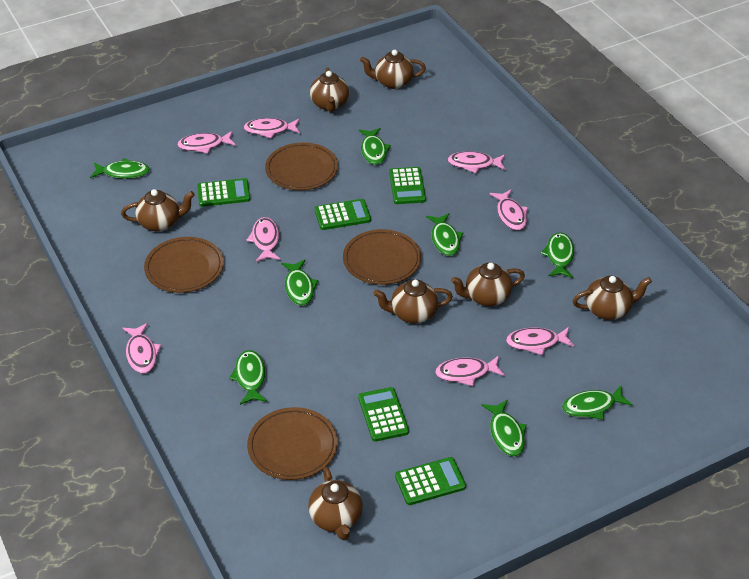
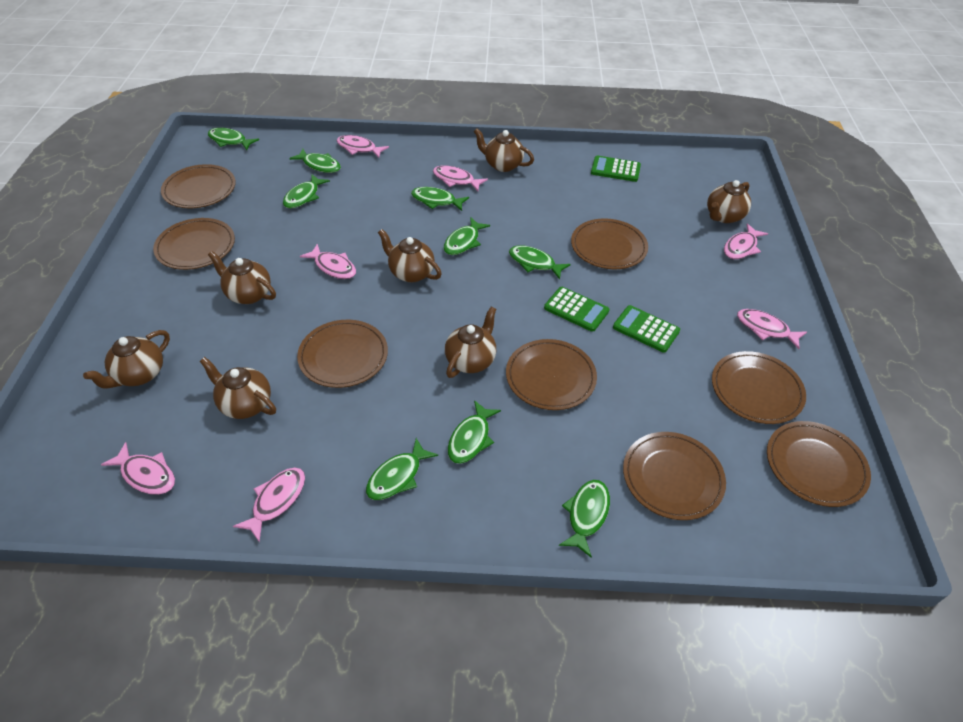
brown plate: [144,237,224,293] [247,407,338,480] [265,143,338,190] [343,229,421,285] = 4 -> [153,218,235,270] [161,164,236,208] [297,320,388,388] [506,339,597,410] [571,218,648,269] [623,432,726,520] [712,351,806,424] [767,421,871,507] = 8
green calculator: [197,178,251,207] [315,199,371,230] [358,387,409,442] [389,167,426,204] [395,457,466,505] = 5 -> [544,287,610,332] [591,155,641,182] [613,305,680,353] = 3
green fish: [90,158,150,179] [229,350,267,405] [281,259,318,306] [359,128,391,165] [426,213,463,256] [482,400,527,456] [541,232,574,278] [562,386,633,420] = 8 -> [208,128,259,150] [283,174,330,208] [289,149,341,173] [366,438,438,500] [411,187,469,211] [444,217,490,255] [448,400,501,464] [509,245,571,279] [559,480,610,558] = 9
pink fish: [122,323,162,373] [177,131,236,153] [244,118,300,139] [246,217,280,262] [435,355,505,386] [447,151,505,173] [489,189,528,230] [506,327,574,355] = 8 -> [101,442,175,495] [233,468,305,542] [300,244,356,279] [336,135,389,158] [433,166,488,191] [724,224,768,259] [737,309,807,349] = 7

